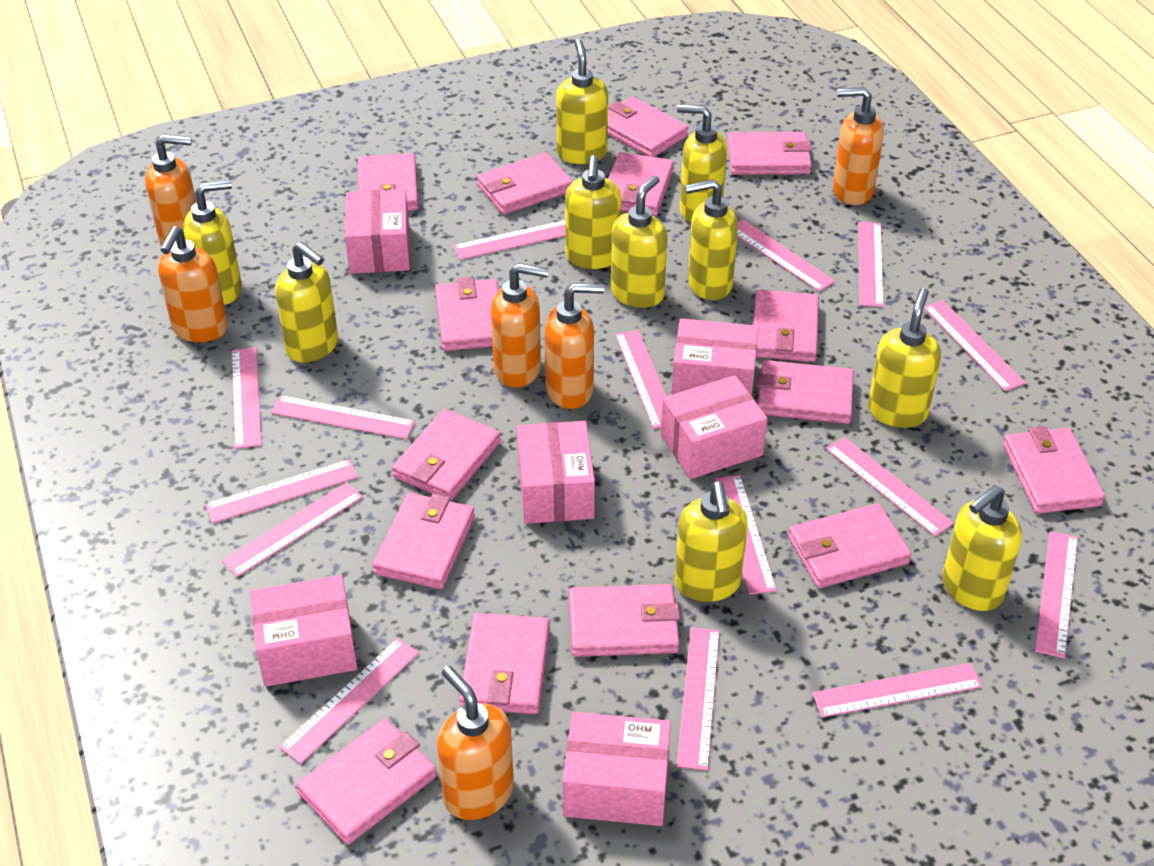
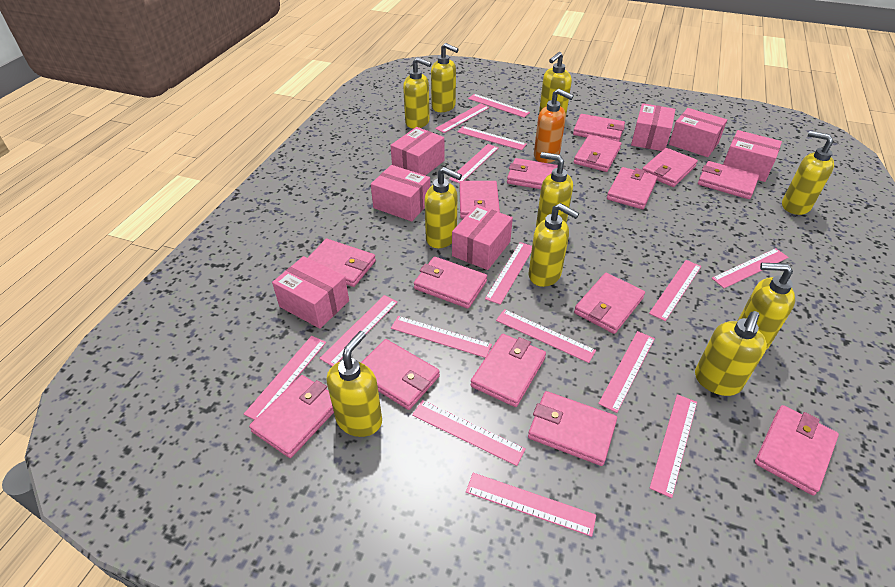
orange soap dispenser: [145,134,197,246] [158,226,228,342] [437,666,514,820] [491,263,549,388] [544,283,604,409] [833,87,884,205] = 6 -> [534,89,574,163] = 1
pink box: [250,575,357,687] [345,189,410,274] [517,421,595,524] [563,712,671,826] [661,375,767,479] [672,318,759,395] = 6 -> [272,256,349,329] [371,165,431,222] [390,127,444,176] [452,205,513,270] [631,103,675,151] [669,108,727,157] [723,130,782,182] = 7

